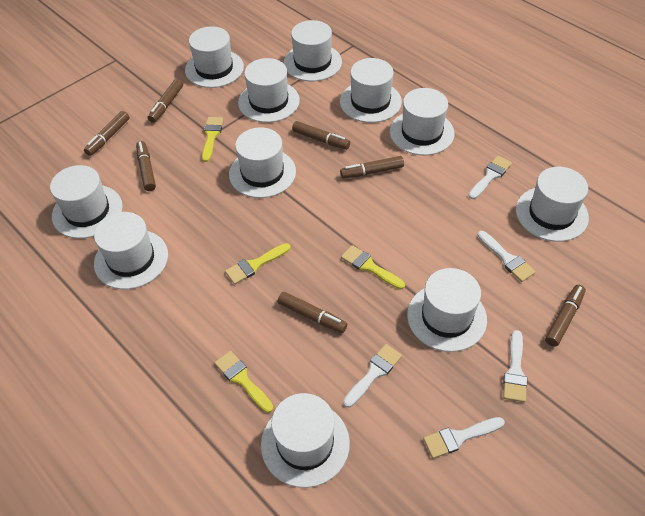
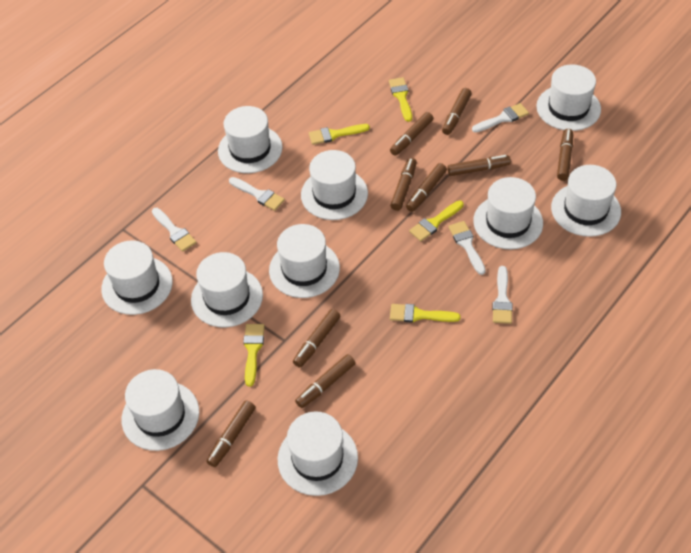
brown marker: [84,111,130,156] [136,141,156,191] [148,79,183,123] [278,292,347,333] [292,121,350,150] [340,156,404,179] [545,285,586,347] = 7 -> [206,400,255,467] [293,309,340,367] [295,354,355,408] [390,112,433,156] [390,158,417,211] [406,163,447,212] [442,88,472,135] [447,155,511,176] [557,129,573,181] = 9
white hat: [50,165,123,239] [94,212,168,289] [185,26,244,88] [229,127,296,198] [238,58,300,123] [261,393,350,488] [284,20,342,81] [340,58,402,123] [390,88,455,155] [407,268,487,352] [516,167,589,242] = 11 -> [101,240,173,315] [122,369,199,451] [191,252,263,327] [218,106,283,173] [269,224,340,298] [278,411,358,496] [301,150,368,220] [473,177,543,249] [536,65,601,131] [551,165,621,237] = 10
yellow brush: [202,117,224,162] [215,351,274,413] [225,243,291,284] [341,245,405,290] = 4 -> [243,324,265,386] [309,124,370,145] [389,77,412,122] [390,304,461,323] [409,201,464,241] = 5

